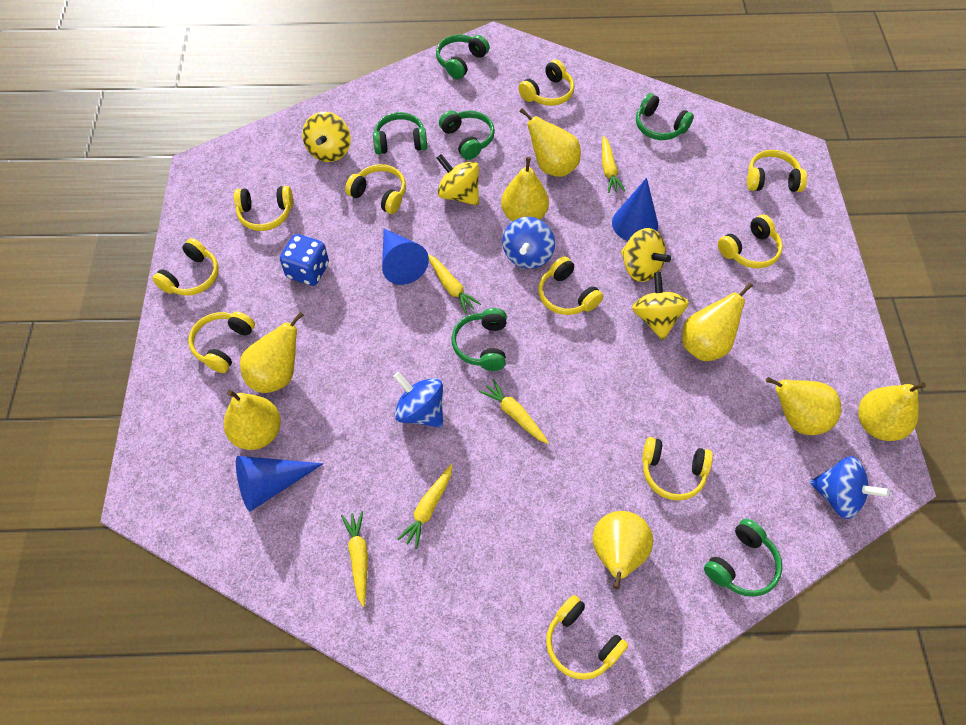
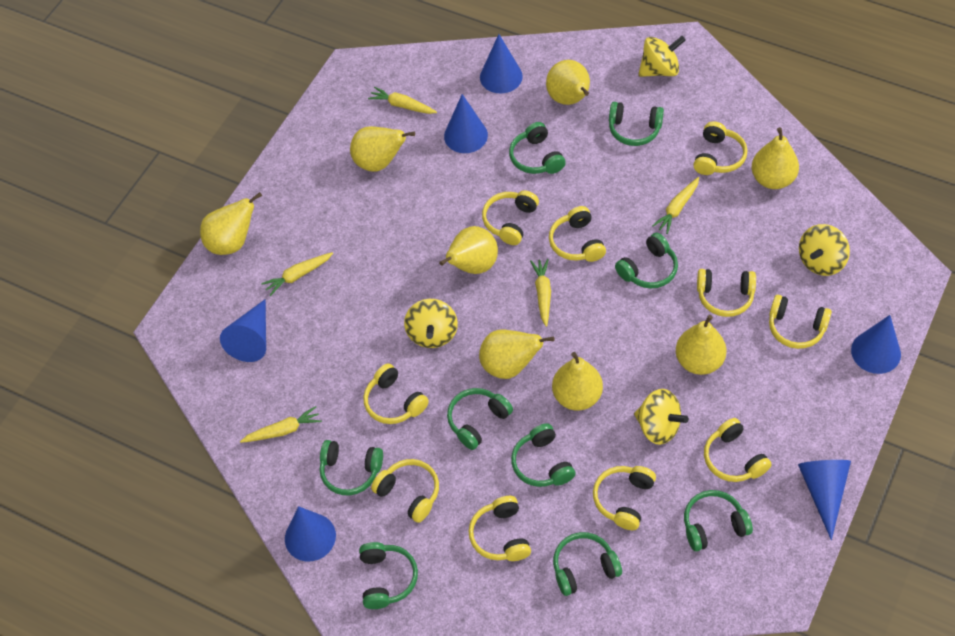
blue cone: [236,456,324,511] [382,229,429,285] [612,178,658,241] = 3 -> [220,299,266,362] [285,506,336,561] [444,94,488,153] [480,34,523,93] [798,460,851,540] [851,315,901,374] = 6
blue dice: [280,234,329,286] = 1 -> none = 0
blue spinning top: [393,372,443,428] [502,217,555,269] [810,456,890,519] = 3 -> none = 0
green headphones: [373,112,427,154] [436,34,489,79] [439,110,495,160] [451,308,507,371] [636,93,694,140] [704,519,782,597] = 6 -> [320,440,383,495] [359,542,418,609] [447,388,513,450] [509,122,566,174] [511,423,575,487] [553,532,622,596] [609,102,664,146] [615,233,678,288] [684,490,753,551] = 9

